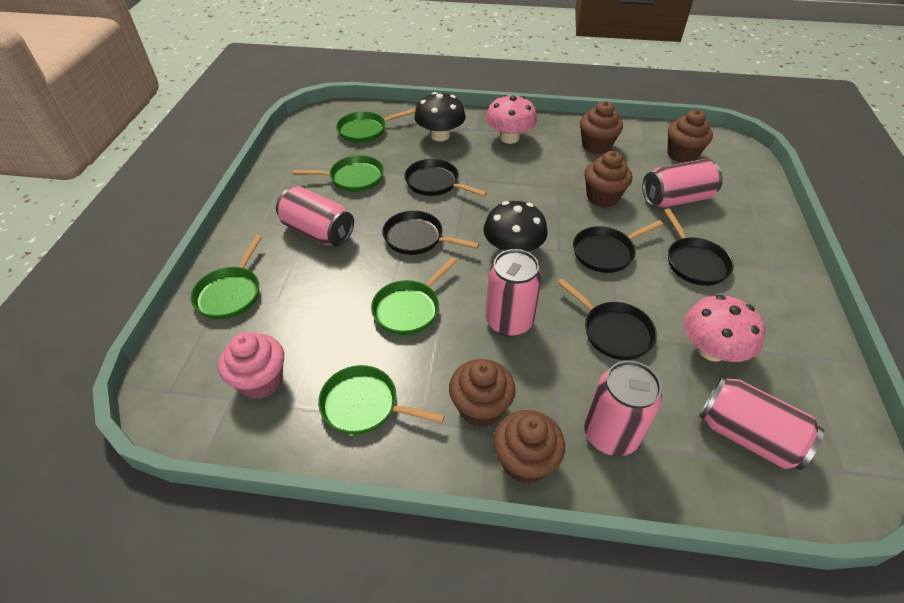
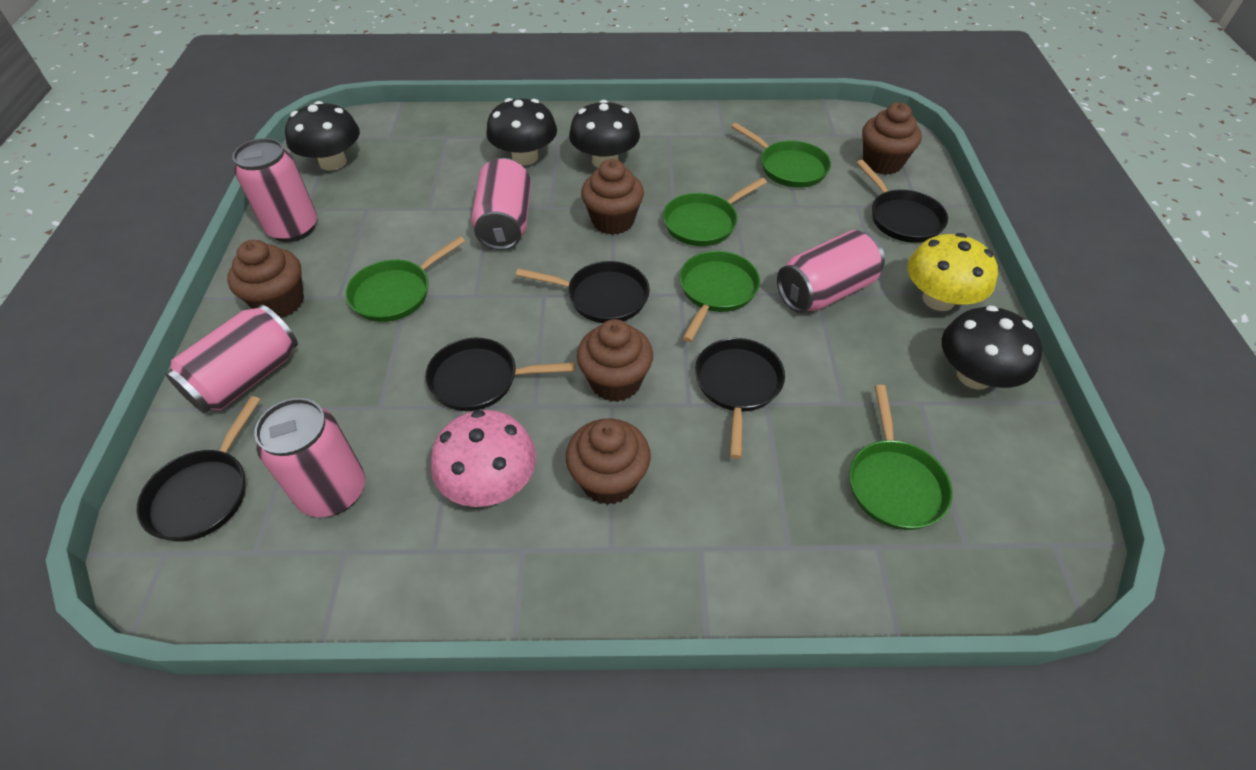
black mushroom: [414,92,466,141] [483,201,548,252] = 2 -> [285,101,360,171] [486,98,557,165] [569,100,640,168] [942,305,1042,390] = 4
pink cupcake: [218,332,284,399] = 1 -> none = 0
pink mushroom: [486,95,537,144] [684,295,765,362] = 2 -> [431,410,536,507] = 1
yellow mushroom: none = 0 -> [907,233,998,311] = 1

